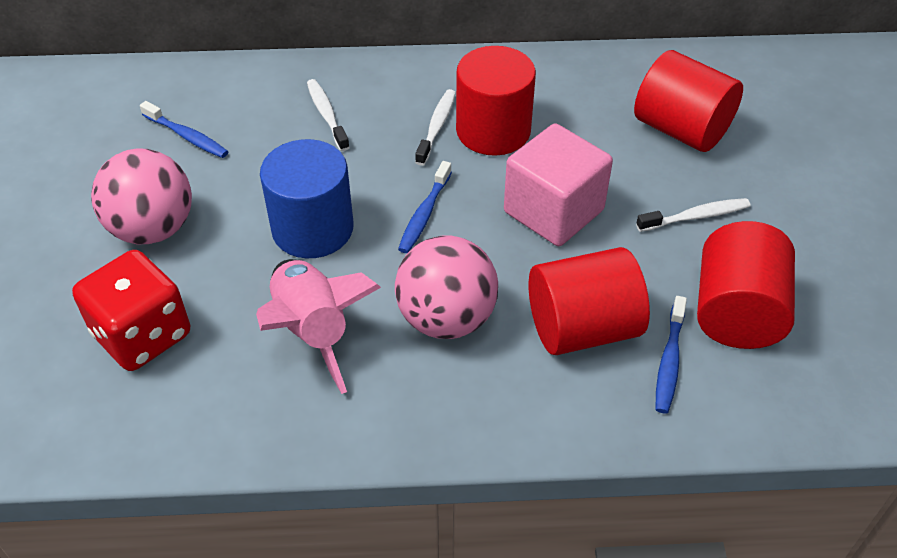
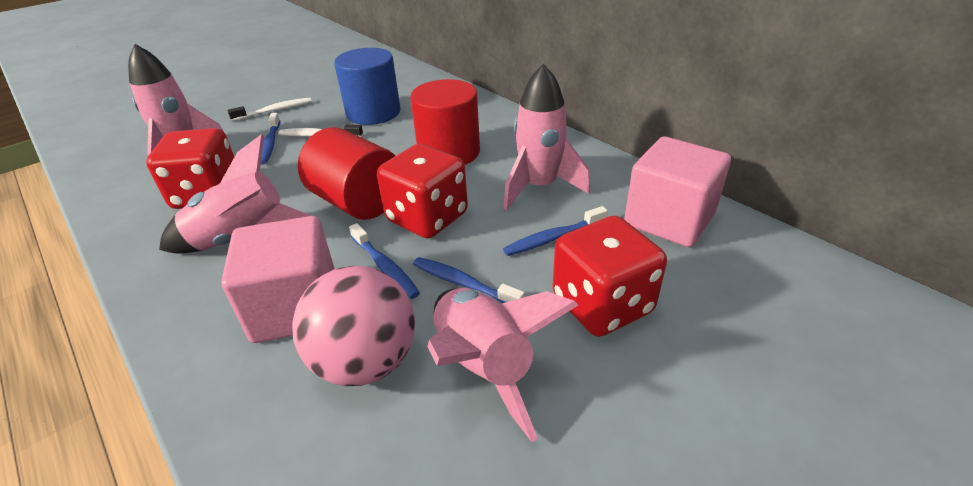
blue toothbrush: [140,101,229,158] [398,161,452,253] [655,296,687,413] = 3 -> [261,113,280,165] [349,223,420,299] [413,257,525,303] [503,206,608,256] = 4
pink ball: [91,148,192,244] [395,235,498,339] = 2 -> [292,266,415,386] = 1
pink cube: [504,123,613,246] = 1 -> [221,216,335,343] [624,136,731,247] = 2
pink rocket: [256,259,381,394] = 1 -> [128,44,231,156] [159,134,312,254] [427,288,578,442] [503,64,590,210] = 4
red cylinder: [456,46,536,156] [528,247,650,355] [634,50,743,152] [697,221,795,349] = 4 -> [298,127,395,220] [410,79,480,165] = 2
red dice: [72,250,190,371] = 1 -> [146,128,234,209] [377,144,468,238] [553,216,667,337] = 3
white toothbrush: [307,79,350,151] [415,89,456,166] [636,198,750,232] = 3 -> [227,98,312,121] [278,125,363,138] = 2

